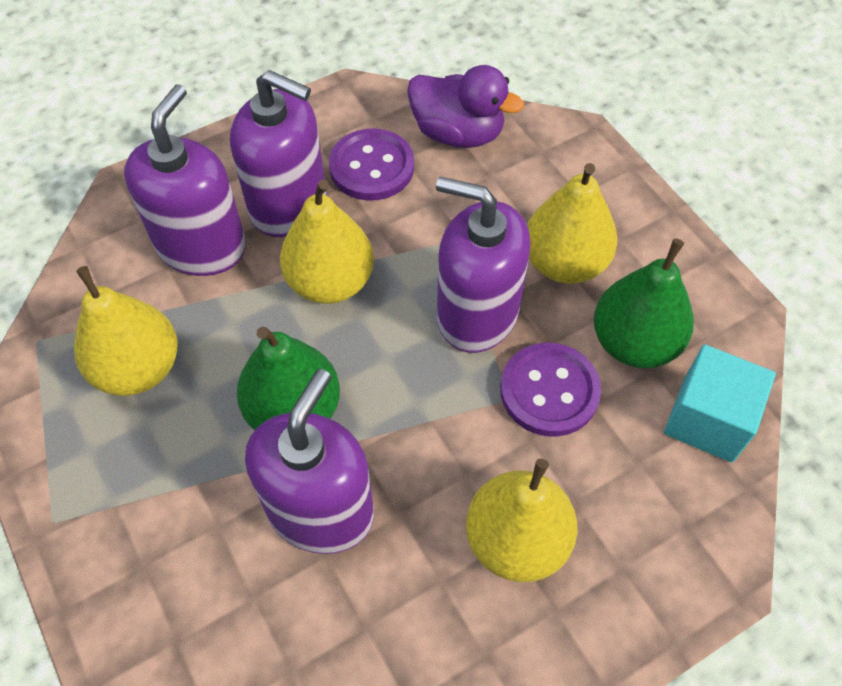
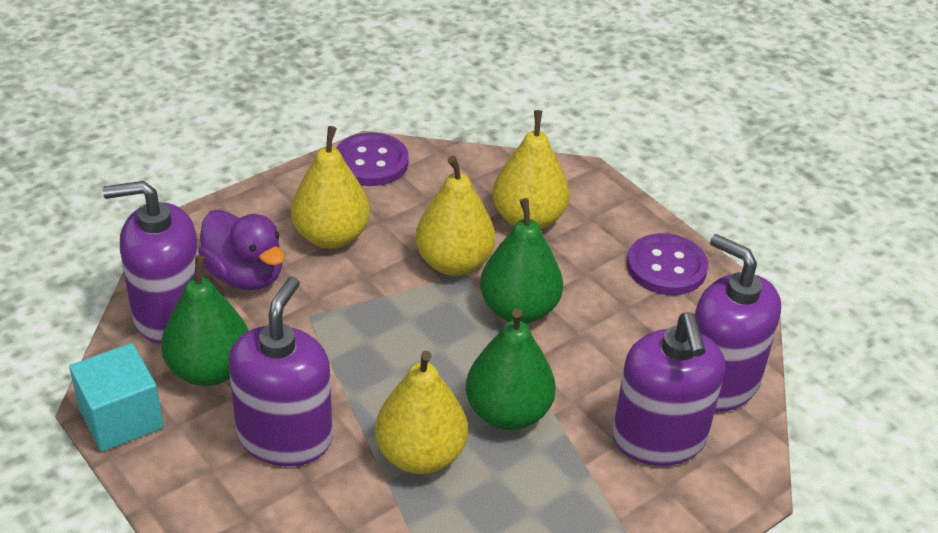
green pear: [237,326,340,430] [594,238,694,368] = 2 -> [161,255,249,386] [466,308,556,430] [480,198,563,324] = 3

